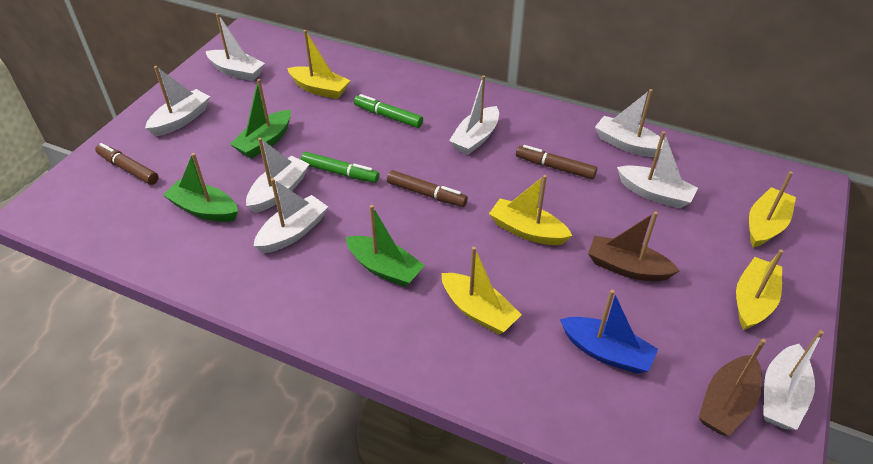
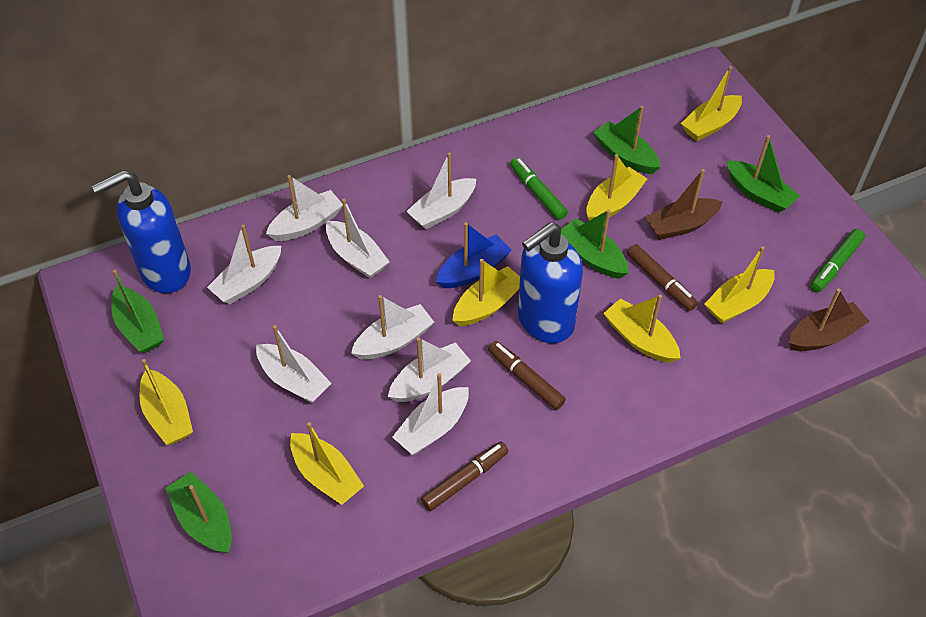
blue soap dispenser: none = 0 -> [92,170,191,293] [518,222,583,343] = 2
green boat: [163,153,238,222] [230,79,291,159] [346,205,425,287] = 3 -> [111,270,164,353] [165,472,232,553] [561,209,629,279] [593,106,660,174] [727,135,800,213] = 5
yellow boat: [287,30,351,99] [441,247,522,335] [489,175,572,245] [736,249,784,330] [749,171,796,248] = 5 -> [140,359,193,445] [290,422,364,505] [453,259,520,326] [586,154,647,221] [603,295,681,363] [681,66,742,141] [704,246,775,323] = 7

